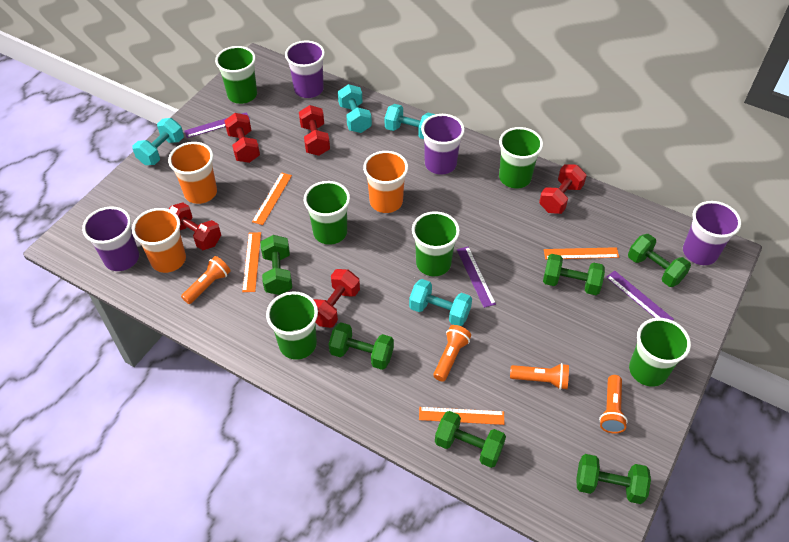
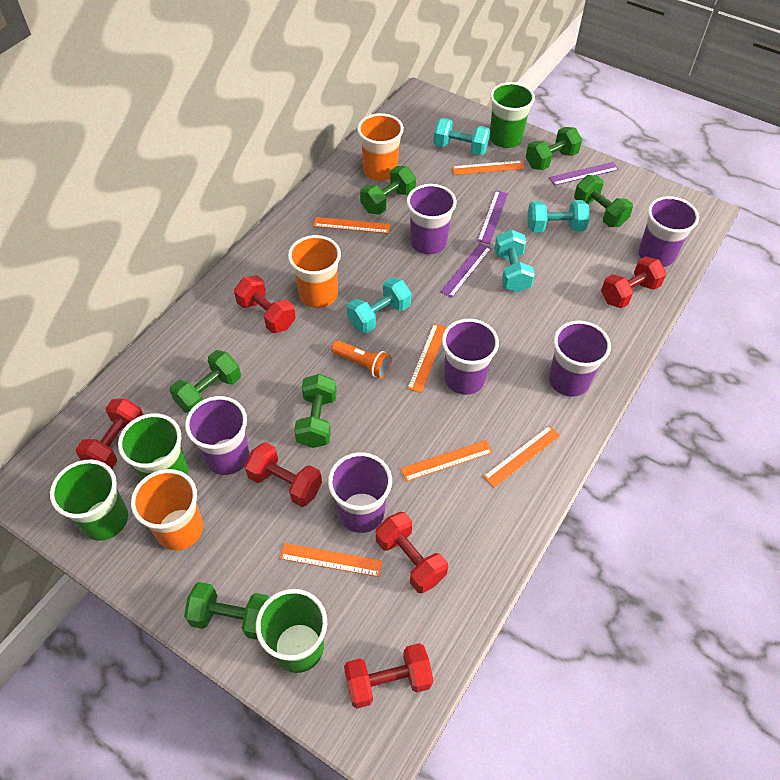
green cup: [215,46,257,104] [266,292,318,360] [304,181,350,245] [412,211,460,276] [499,127,543,189] [629,318,691,387] = 6 -> [50,460,128,541] [118,413,188,479] [256,589,327,673] [490,82,535,148] = 4
orange flashlight: [181,256,231,304] [433,325,471,382] [510,363,569,390] [599,375,628,433] = 4 -> [331,340,392,379] = 1
orange ruler: [242,232,261,292] [252,172,292,225] [419,407,504,425] [544,247,619,259] = 4 -> [280,543,382,577] [314,217,391,234] [400,440,493,482] [407,324,447,393] [452,161,525,175] [483,425,561,488] = 6
purple cup: [82,207,139,271] [285,41,325,98] [421,114,465,175] [683,201,741,265] = 4 -> [185,396,250,475] [328,452,392,533] [407,184,456,255] [442,319,499,395] [549,321,611,397] [638,196,699,267] = 6
red dumbbell: [169,203,221,250] [224,113,260,163] [299,105,330,156] [313,269,360,328] [539,164,587,214] = 5 -> [76,399,144,469] [234,275,296,333] [245,442,322,507] [344,643,433,709] [376,512,448,593] [601,256,666,308] = 6

